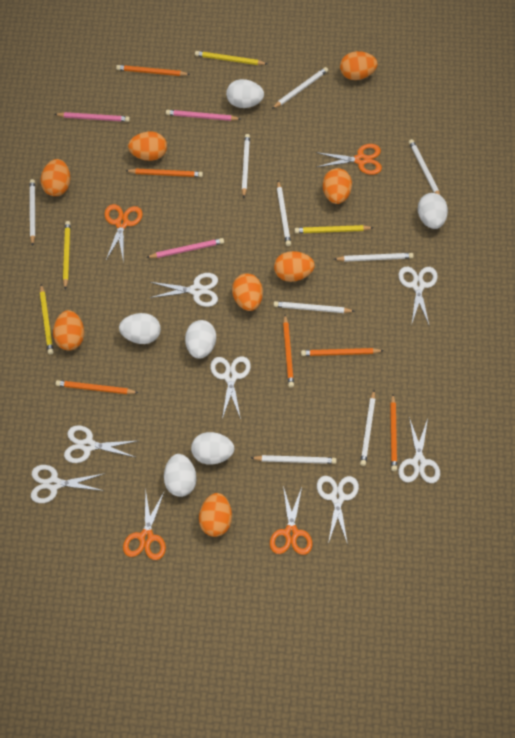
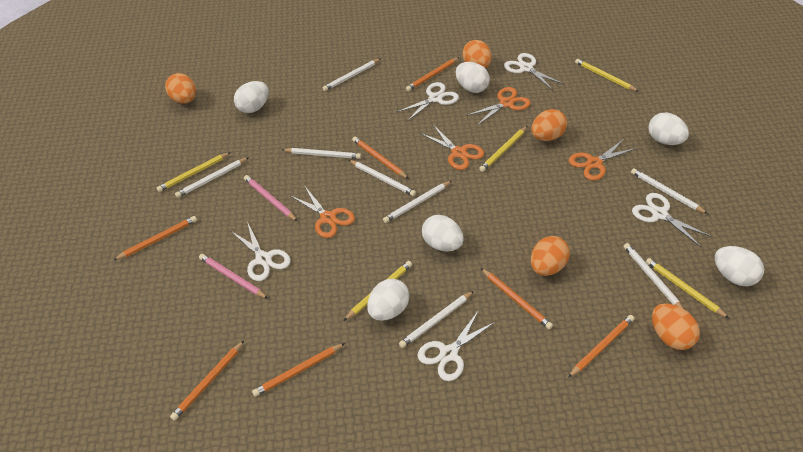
orange egg: [41,159,70,196] [53,310,84,350] [128,132,167,161] [199,493,232,537] [232,273,263,311] [274,251,315,282] [323,168,352,204] [340,51,378,80] = 8 -> [165,73,196,104] [463,40,492,69] [531,236,570,276] [532,109,567,141] [652,304,700,350] = 5
orange pencil: [56,380,139,394] [116,65,190,76] [126,168,203,177] [283,315,294,388] [301,348,384,356] [390,394,397,471] = 6 -> [114,216,197,260] [170,341,244,421] [252,343,345,397] [352,137,409,179] [406,57,459,91] [481,268,553,329] [568,315,634,378] = 7
pink pencil: [54,112,130,122] [146,238,224,258] [166,110,241,121] = 3 -> [199,254,268,299] [244,175,297,221] = 2
white pencil: [30,179,35,246] [242,134,250,198] [251,455,337,464] [272,67,328,109] [274,301,355,313] [277,181,291,246] [334,253,414,262] [360,390,376,466] [409,139,440,195] = 9 -> [175,157,249,198] [282,148,361,159] [323,59,380,91] [349,160,416,196] [383,181,452,223] [399,291,474,348] [623,243,683,308] [631,168,708,214] = 8
white scissors: [31,465,104,503] [64,425,137,463] [150,273,218,307] [210,356,251,419] [317,476,359,545] [399,267,438,326] [399,417,440,483] = 7 -> [231,222,291,281] [397,82,459,121] [418,310,495,381] [504,53,564,90] [632,193,711,247] = 5
yellow pencil: [40,284,54,355] [63,221,71,290] [195,51,267,65] [295,225,374,233] = 4 -> [157,152,231,192] [344,261,412,321] [479,126,528,172] [575,59,639,92] [646,258,729,318] = 5

